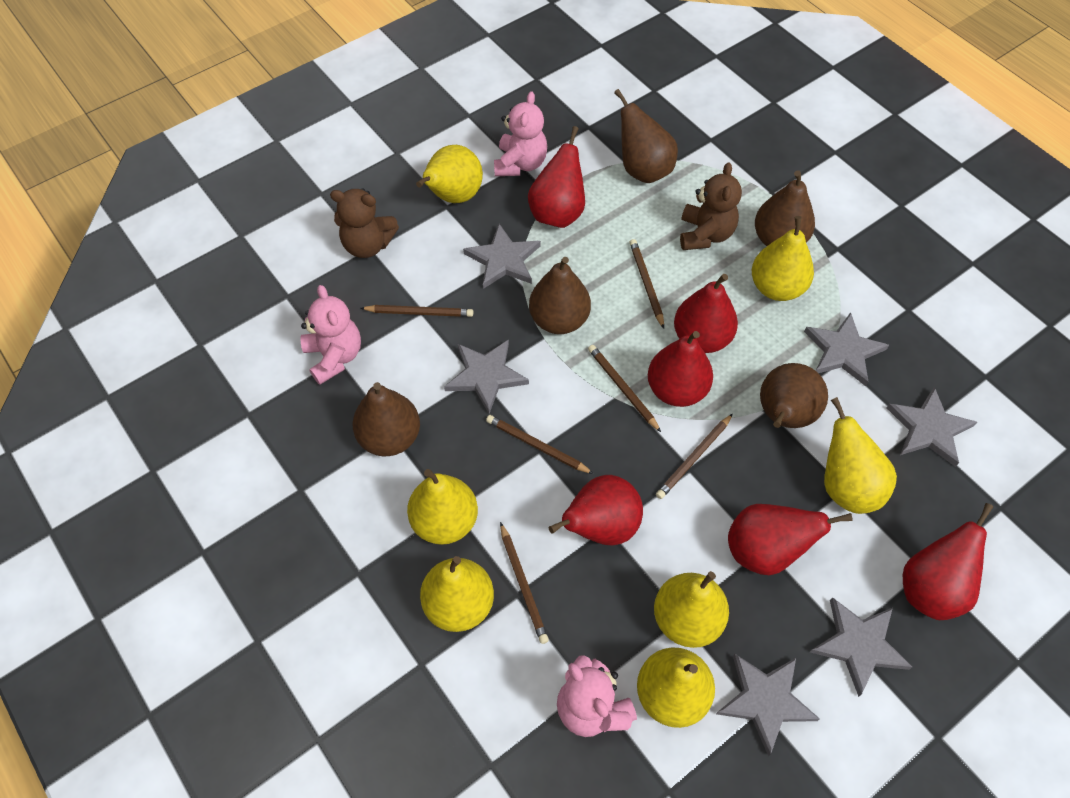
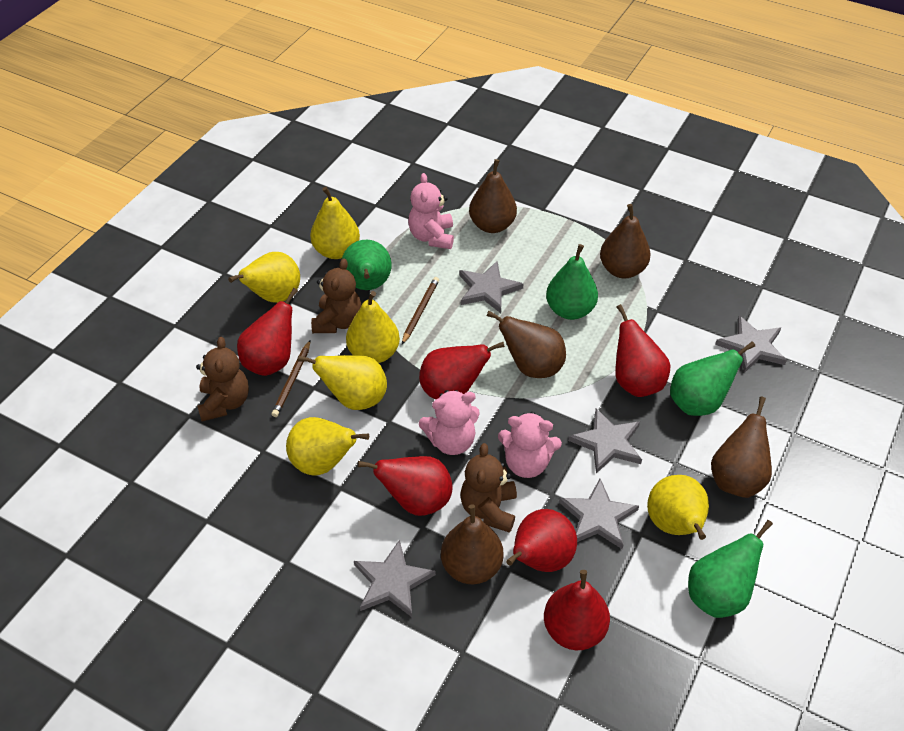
brown pencil: [361,305,473,317] [486,415,594,474] [500,522,549,644] [588,345,661,432] [630,239,664,329] [656,414,733,499] = 6 -> [271,340,310,417] [402,277,439,344] = 2
brown teddy bear: [330,188,399,258] [680,162,742,250] = 2 -> [196,337,249,421] [311,258,361,333] [460,443,517,533] = 3
green pear: none = 0 -> [342,240,392,290] [546,244,598,320] [670,341,755,416] [688,520,773,618] = 4
grey star: [444,340,529,413] [463,224,541,289] [716,654,820,756] [804,312,889,386] [810,597,912,697] [887,387,977,467] = 6 -> [354,540,436,617] [459,261,523,313] [559,479,639,549] [568,408,642,474] [715,316,787,373] = 5
yellow pear: [407,469,478,545] [416,145,483,203] [420,556,494,632] [637,647,715,728] [654,571,729,648] [752,216,814,301] [824,397,897,514] = 7 -> [228,252,300,303] [286,417,369,476] [298,355,387,410] [310,187,360,259] [346,291,400,363] [647,475,709,540] = 6

